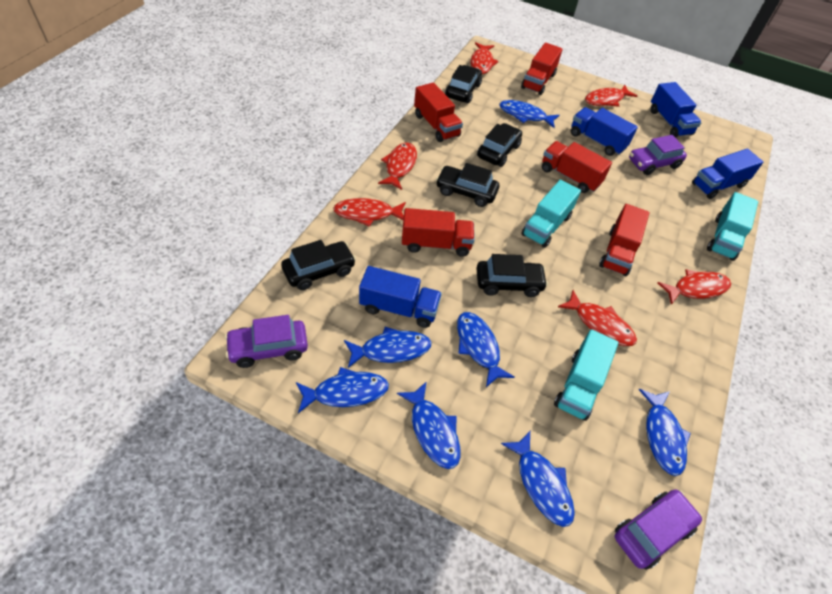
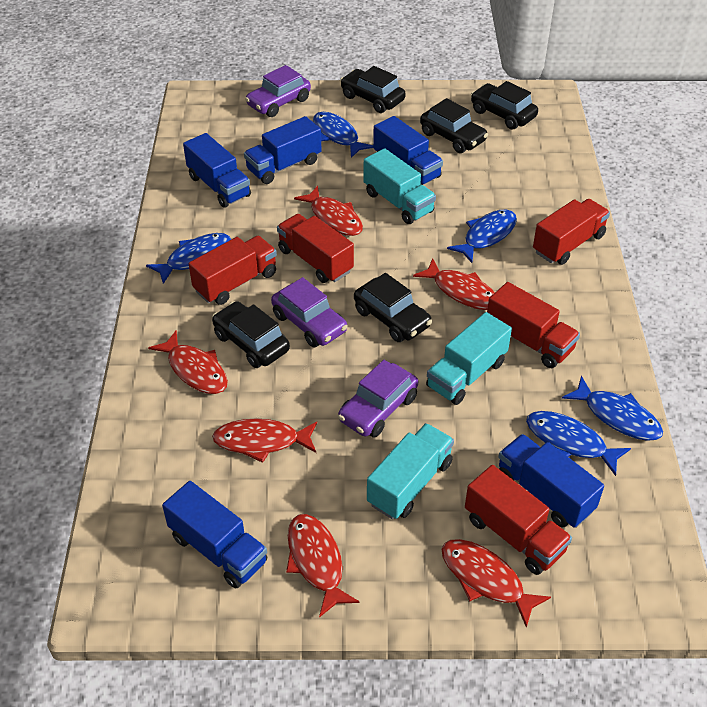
blue fish: [296,367,389,413] [344,327,432,368] [397,381,461,469] [457,312,515,387] [499,100,560,128] [501,431,575,527] [639,389,691,476] = 7 -> [146,233,231,284] [313,112,373,158] [447,210,517,263] [526,411,631,476] [562,376,663,441] = 5
blue truck: [359,266,442,328] [571,107,638,156] [650,82,702,138] [692,149,763,199] = 4 -> [162,481,267,589] [183,133,251,208] [244,116,322,184] [373,116,443,185] [498,434,604,528] = 5

